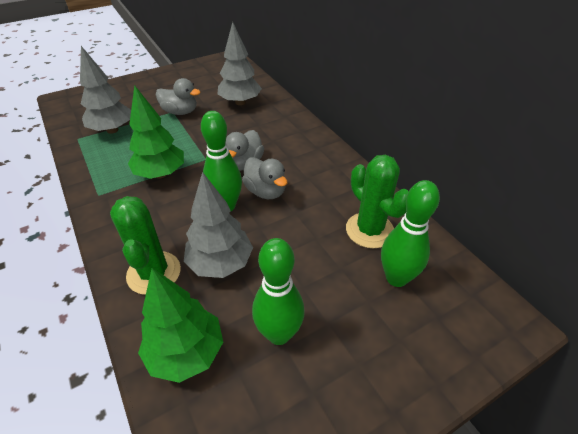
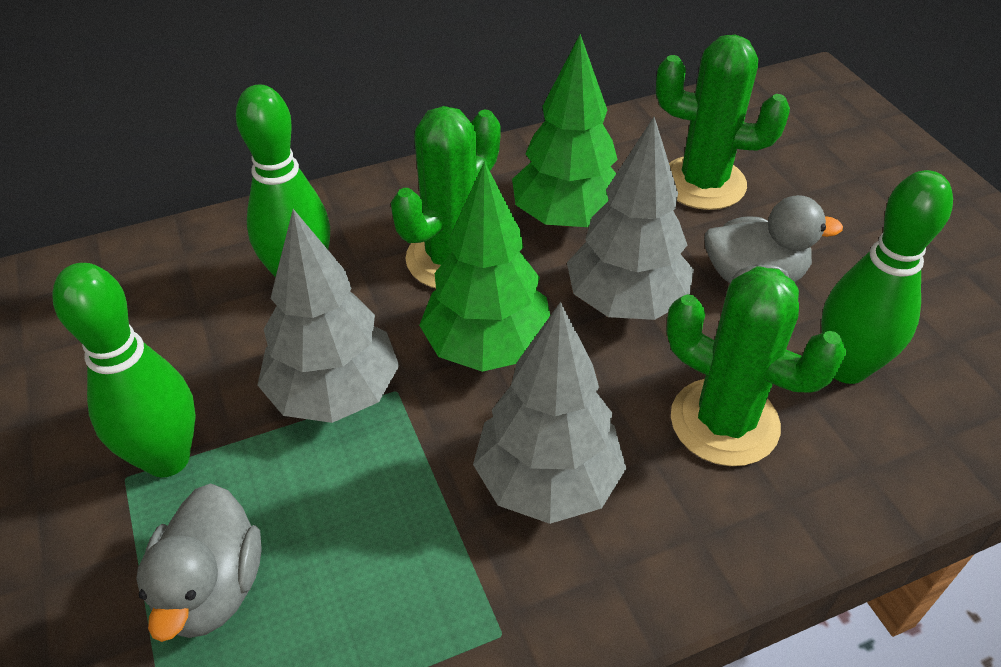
green cactus: [110,196,181,295] [346,155,409,248] = 2 -> [391,106,500,288] [656,35,790,210] [666,266,847,466] = 3
grey duck: [156,78,200,115] [226,130,264,171] [242,157,287,199] = 3 -> [136,484,262,642] [704,195,843,283] = 2

